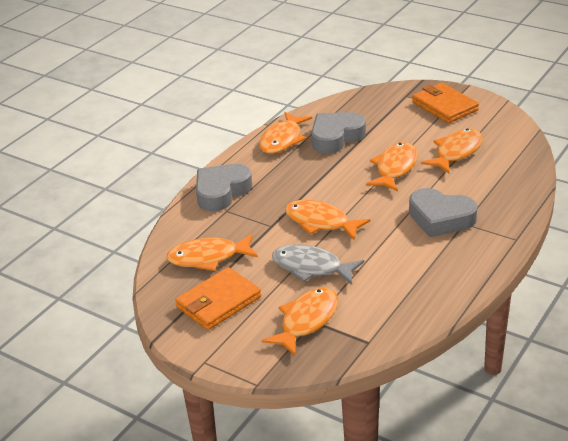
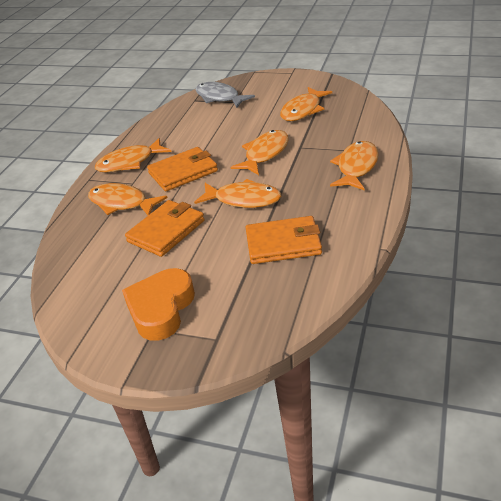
grey heart: [196,164,252,211] [311,112,366,154] [409,188,477,237] = 3 -> none = 0
orange heart: none = 0 -> [122,268,195,341] = 1
orange wallet: [175,267,261,330] [412,83,479,123] = 2 -> [125,200,205,257] [147,147,218,191] [246,216,322,264] = 3

